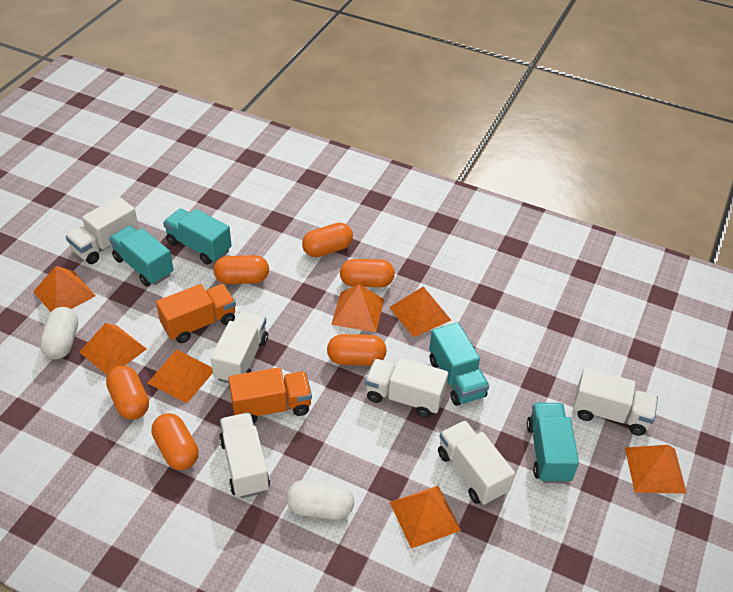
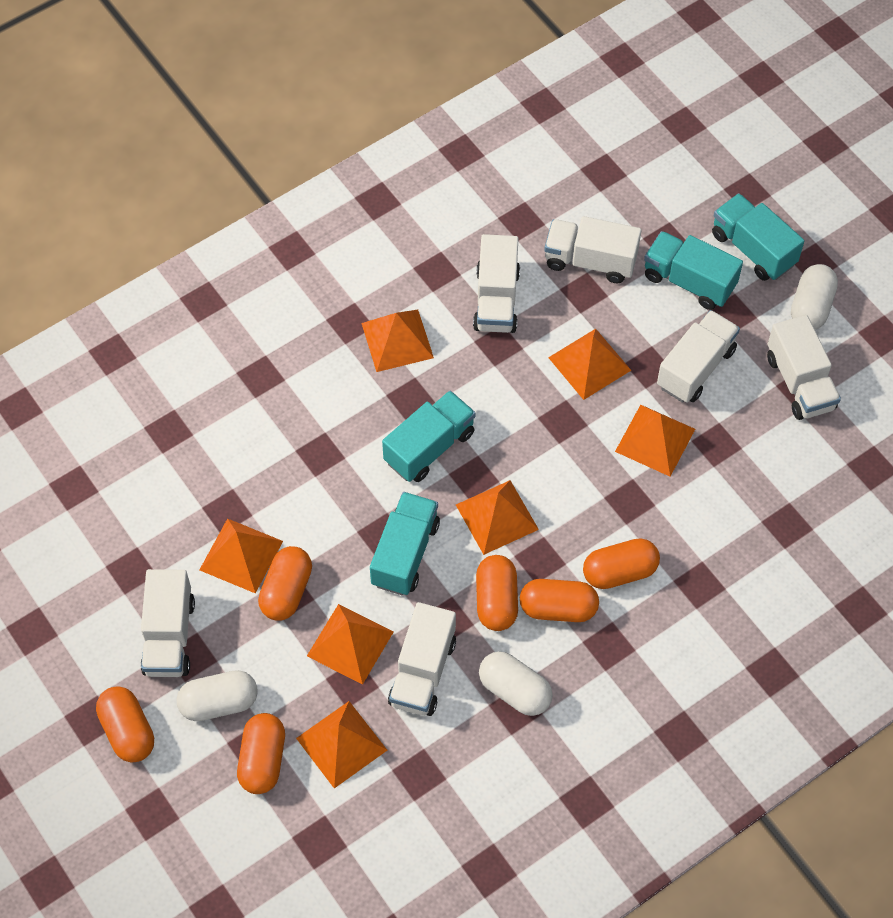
orange truck: [156,284,236,343] [228,367,312,424] = 2 -> none = 0
white capsule: [40,307,78,359] [286,480,354,520] = 2 -> [176,670,258,721] [479,652,553,716] [791,264,838,329] = 3

